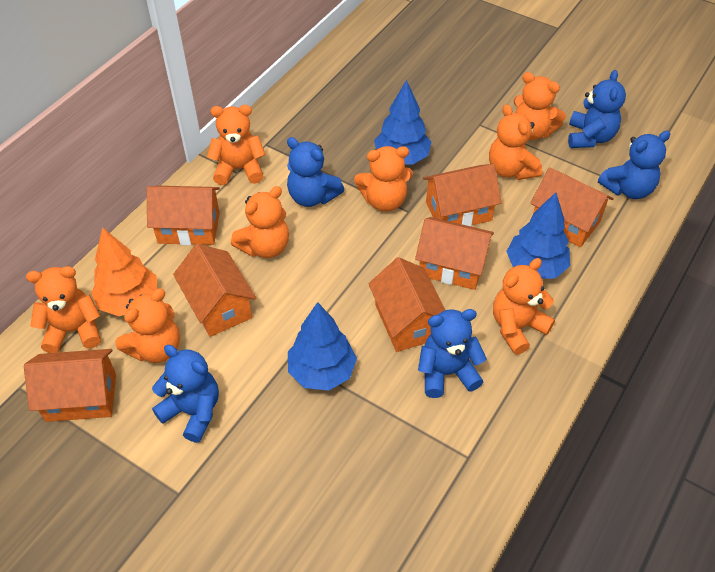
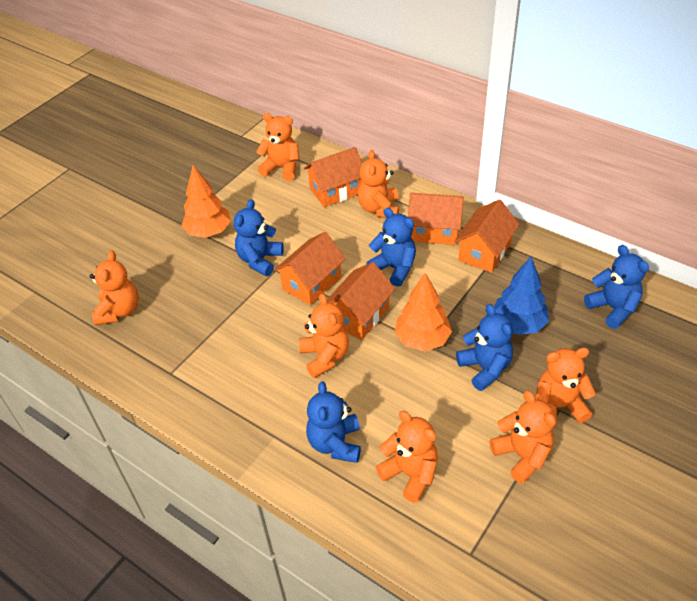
blue tree: [288,302,357,390] [374,80,431,165] [506,192,570,279] = 3 -> [494,257,549,335] = 1
orange house: [24,349,116,422] [147,186,220,245] [173,244,256,337] [368,257,445,352] [415,217,494,290] [423,164,501,226] [530,167,614,247] = 7 -> [274,232,346,305] [304,147,362,207] [327,262,395,340] [408,193,464,245] [454,200,520,273] = 5
orange teddy bear: [26,266,101,353] [115,288,180,363] [207,105,266,185] [231,186,289,258] [354,146,413,212] [489,104,542,180] [493,258,555,355] [514,72,566,140] = 8 -> [90,251,139,325] [256,113,299,181] [299,294,349,378] [358,150,399,218] [376,411,438,503] [490,391,556,484] [535,348,596,427] = 7
orange tree: [91,227,157,316] = 1 -> [181,165,231,238] [395,273,452,351] = 2

